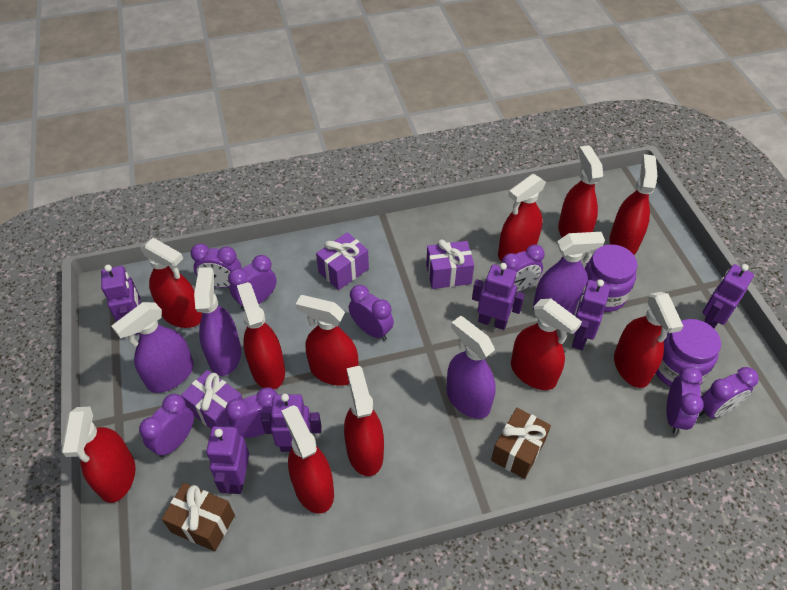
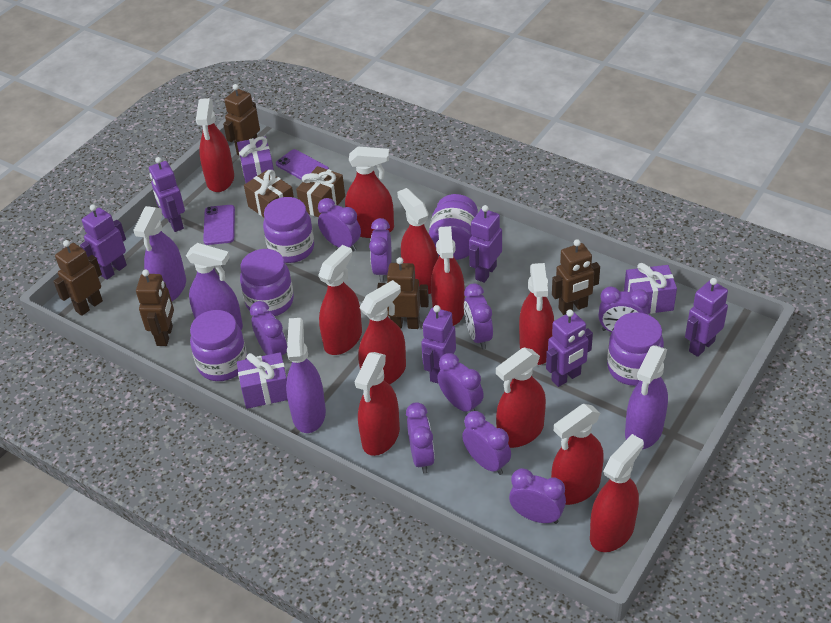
brown robot: none = 0 -> [53,240,103,316] [136,270,174,346] [223,84,260,155] [377,257,429,329] [552,239,600,315] = 5
purple clock: [139,394,194,457] [191,244,242,288] [225,387,278,438] [228,255,277,310] [349,285,394,341] [502,244,545,292] [667,367,704,434] [699,367,759,418] = 8 -> [250,301,287,355] [318,198,361,251] [369,218,391,282] [406,402,435,474] [437,353,484,412] [462,411,511,475] [464,283,493,349] [509,468,566,524] [598,286,650,333] = 9
purple jar: [585,244,638,312] [656,319,721,387] = 2 -> [190,310,247,381] [240,249,294,316] [263,197,314,263] [428,194,478,260] [607,312,664,386] = 5
purple phone: none = 0 -> [203,205,235,245] [276,149,329,180] = 2

